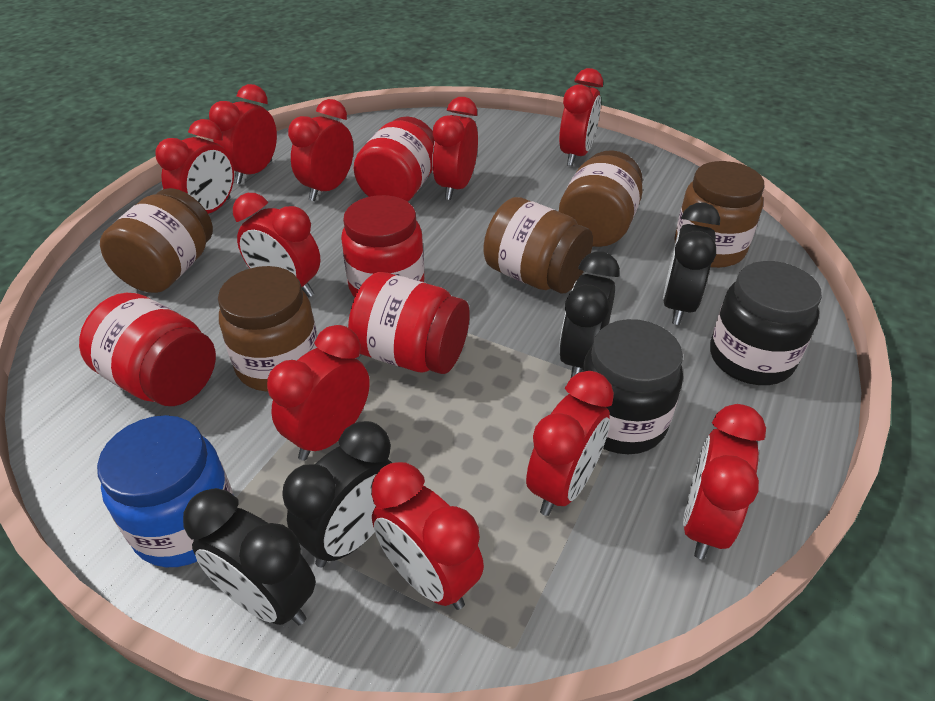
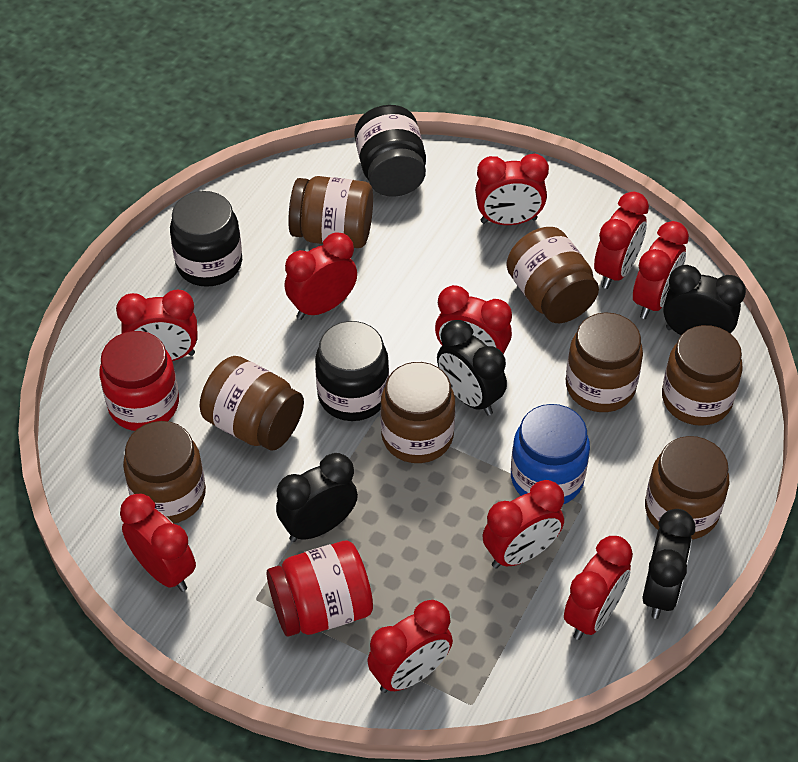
black jar: [582,319,683,454] [710,261,822,385] = 2 -> [170,191,242,287] [315,321,389,421] [354,105,426,197] = 3
brown jar: [100,188,213,293] [218,266,318,391] [484,197,593,294] [559,150,643,247] [674,161,764,268] = 5 -> [123,421,206,524] [200,356,304,451] [288,176,373,248] [380,362,455,463] [506,227,599,323] [566,312,643,412] [645,436,729,540] [662,325,743,426] = 8
red jar: [79,293,216,406] [341,195,424,297] [348,272,469,374] [354,116,435,202] = 4 -> [99,331,179,431] [267,541,373,636] = 2

